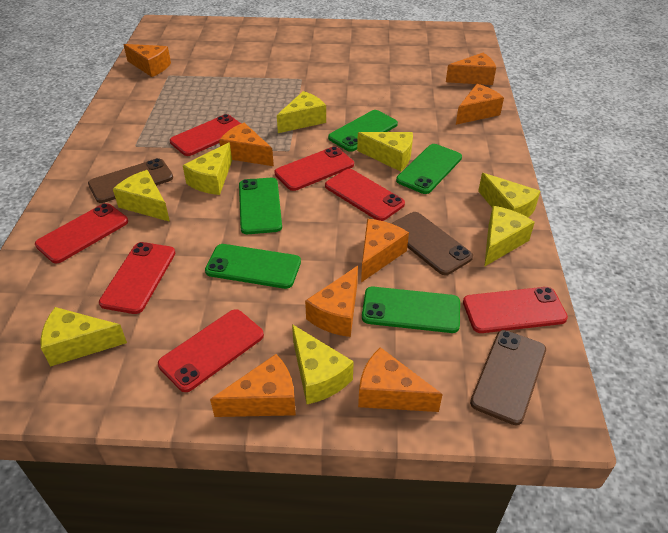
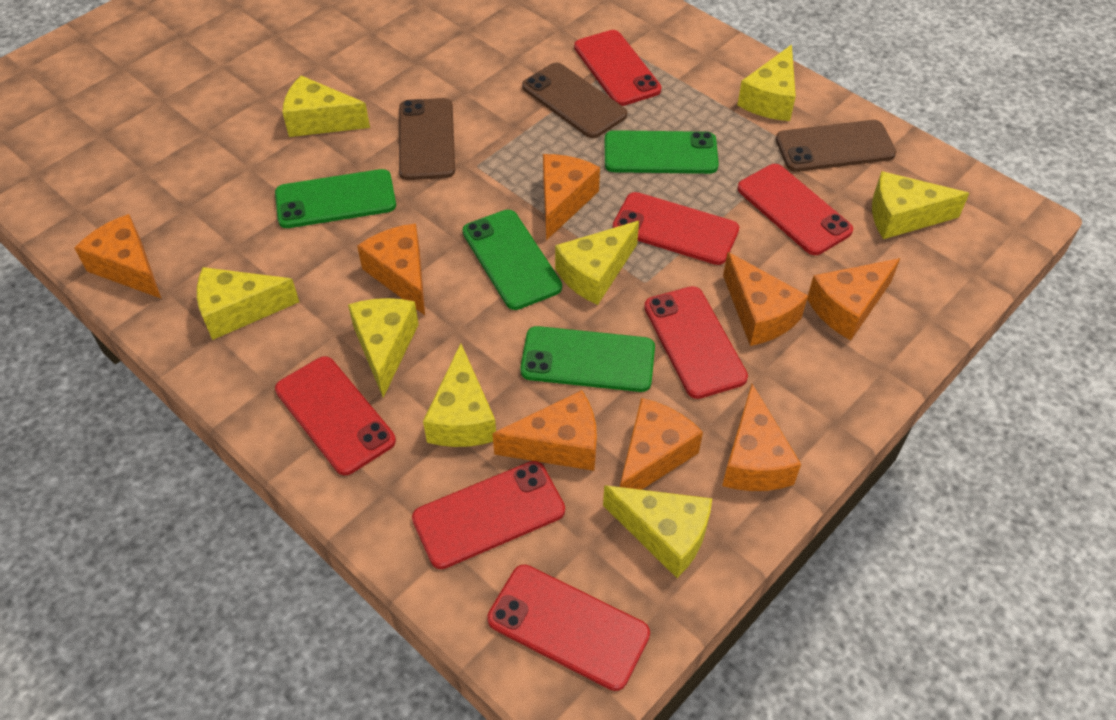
green phone: [205,244,301,289] [239,178,282,234] [328,110,398,152] [362,287,460,333] [396,144,462,194] = 5 -> [275,169,396,228] [463,210,562,310] [520,326,655,392] [605,130,719,174] = 4

